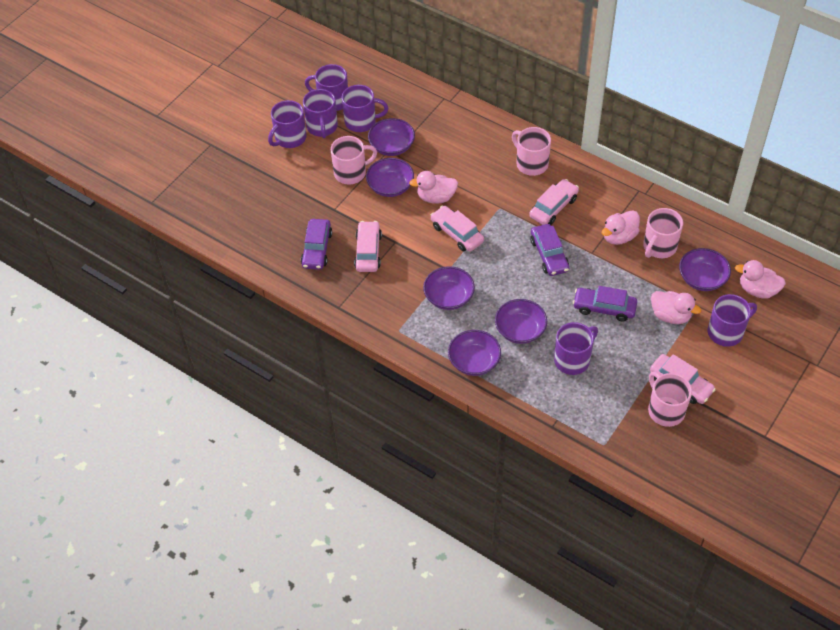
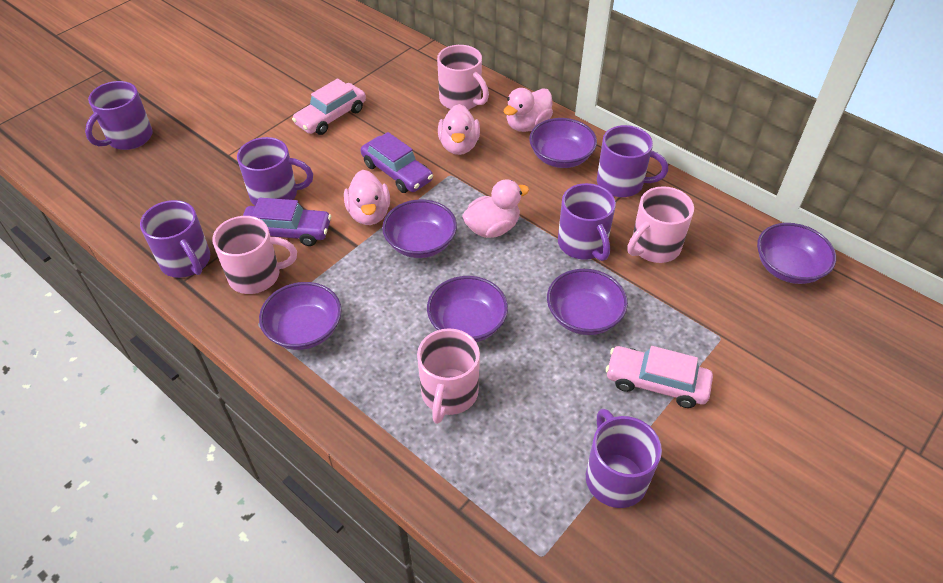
pink car: [354,221,382,272] [430,206,484,252] [529,179,579,225] [650,354,716,404] = 4 -> [292,78,366,135] [606,346,713,408] = 2
purple car: [301,219,332,270] [530,224,569,276] [573,286,637,321] = 3 -> [243,198,331,246] [361,132,433,193] = 2

